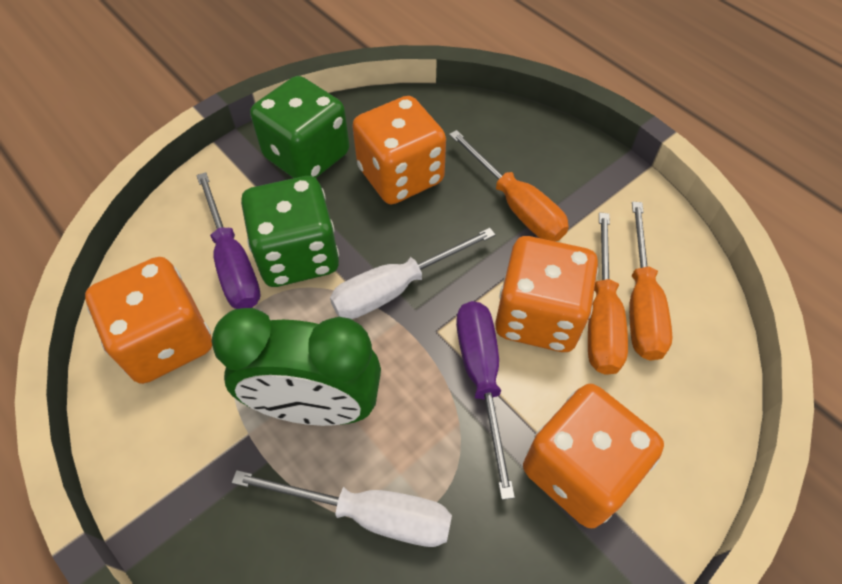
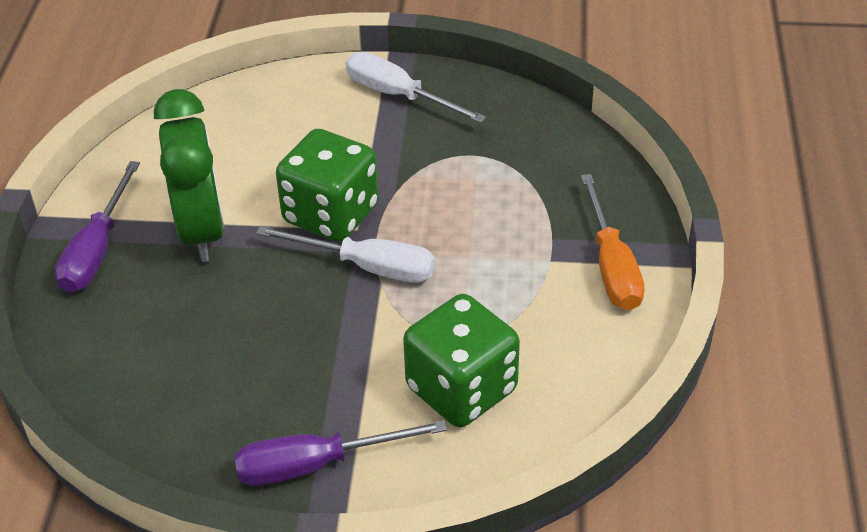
orange dice: [85,257,212,384] [352,96,446,204] [495,236,598,352] [523,384,664,528] = 4 -> none = 0
orange screwdriver: [449,130,569,241] [588,212,628,375] [629,202,672,360] = 3 -> [581,174,645,310] = 1

